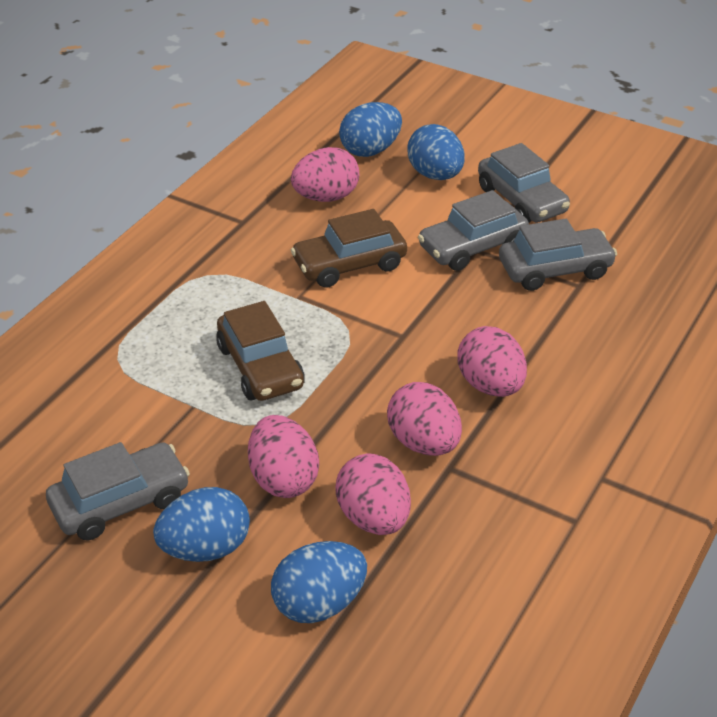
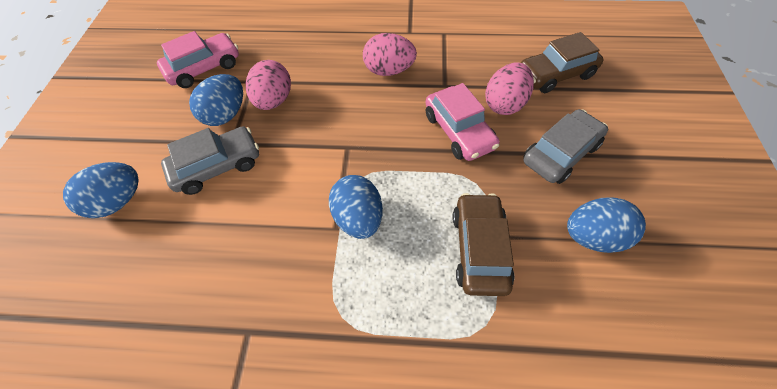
grey car: [46,442,190,540] [418,190,529,271] [478,143,570,223] [499,219,617,291] = 4 -> [161,126,259,195] [524,109,608,184] = 2
pink car: none = 0 -> [157,31,239,88] [426,83,499,161] = 2
pink egg: [248,415,319,498] [291,147,359,202] [335,453,411,535] [387,382,462,456] [458,326,527,397] = 5 -> [246,60,291,110] [363,33,417,76] [485,63,534,115] = 3

